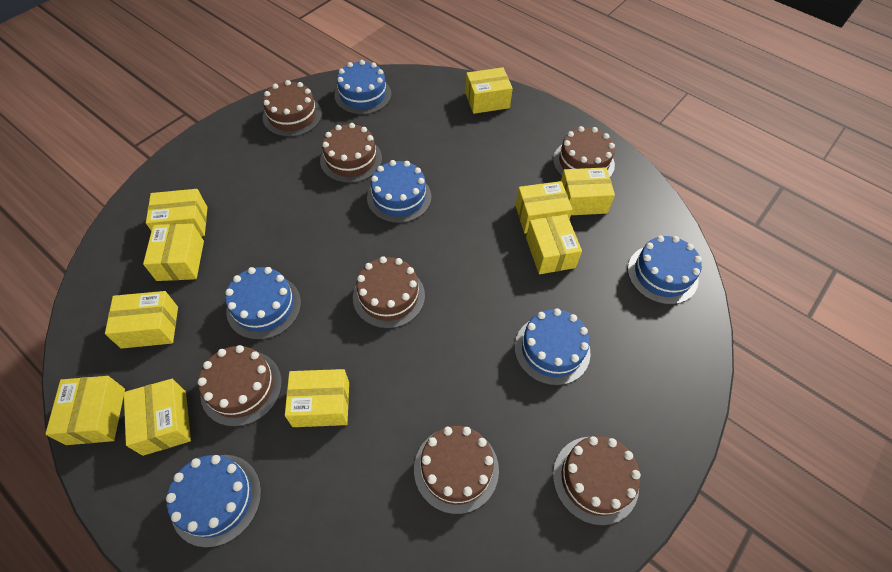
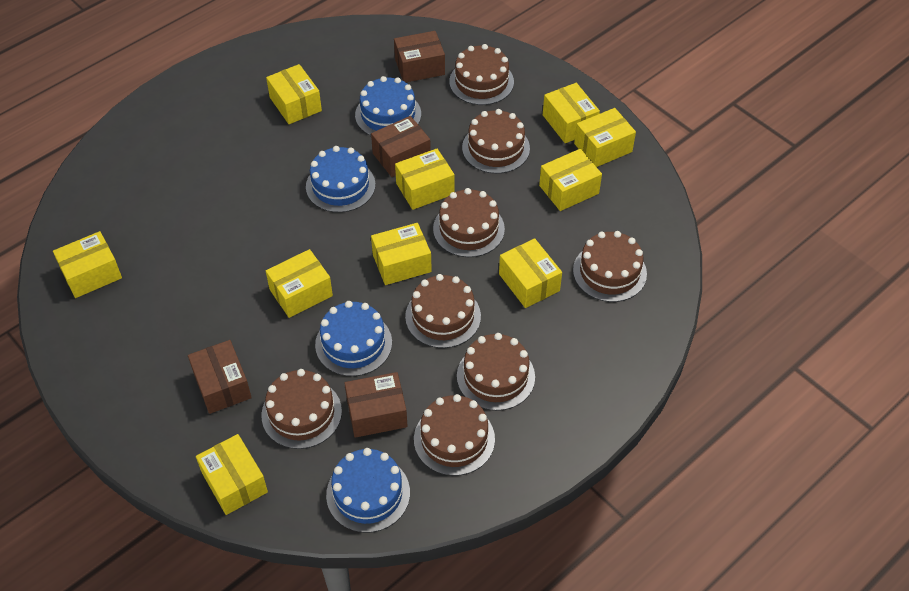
blue cake: [166,455,261,547] [225,267,301,340] [334,60,391,115] [367,160,431,223] [515,308,591,386] [628,235,702,304] = 6 -> [306,146,375,213] [315,301,392,376] [326,448,410,533] [355,76,421,136] = 4
brown box: none = 0 -> [188,340,252,414] [344,372,408,438] [371,116,431,177] [394,31,445,82] = 4
brown cake: [198,345,282,427] [263,80,322,137] [320,123,382,183] [353,256,425,329] [414,426,499,514] [553,126,615,177] [553,436,641,525] = 7 -> [261,369,342,449] [405,274,481,348] [414,394,495,476] [433,188,505,257] [449,44,514,105] [457,333,535,411] [462,109,530,174] [573,231,647,302] = 8

